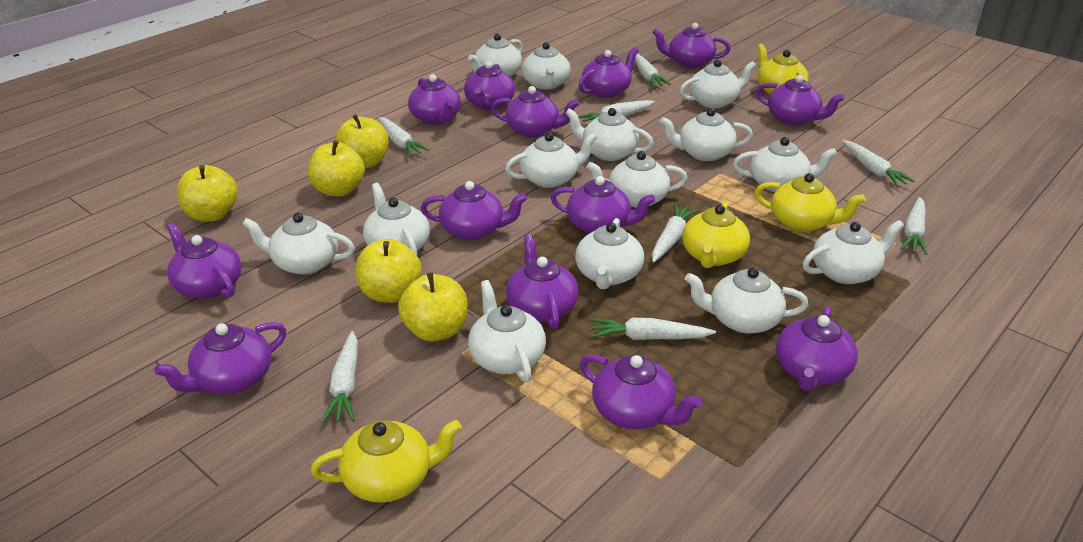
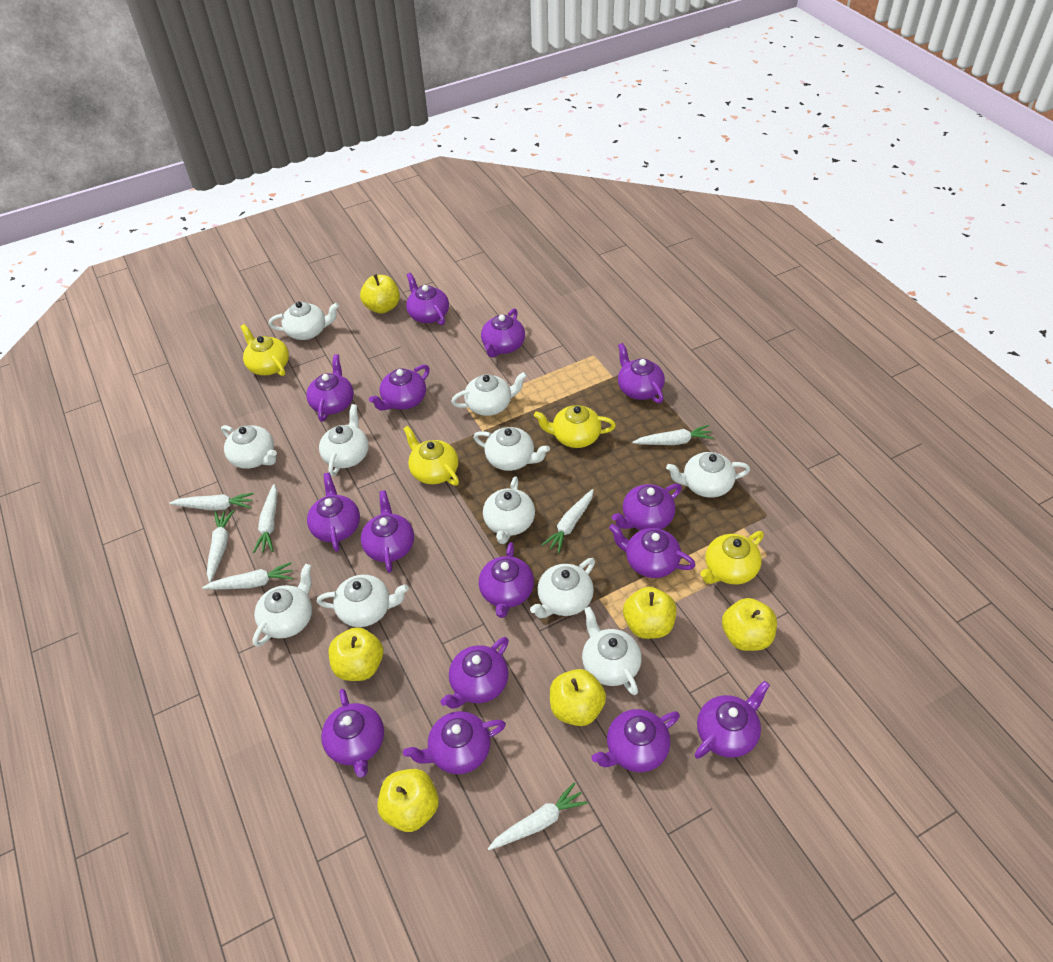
purple teapot: [154,322,286,394] [167,223,241,299] [408,74,461,125] [420,181,527,240] [464,61,515,110] [491,86,579,137] [506,235,579,329] [550,176,655,234] [578,47,639,98] [580,354,702,429] [652,23,731,68] [756,75,844,125] [776,306,858,391] = 13 -> [306,354,354,422] [307,473,360,552] [321,689,384,777] [361,490,414,573] [369,364,430,411] [403,711,506,774] [406,273,449,325] [440,637,509,709] [479,542,534,618] [481,308,525,357] [591,709,680,772] [609,524,696,578] [612,484,682,530] [618,343,665,403] [694,681,770,759] = 15
white carrot: [322,331,358,423] [378,117,429,156] [578,100,655,122] [592,318,716,340] [635,54,671,87] [652,204,698,263] [842,140,915,187] [900,197,927,255] = 8 -> [169,493,254,510] [202,562,293,590] [207,510,234,582] [253,484,277,553] [488,783,588,850] [542,489,594,553] [632,425,714,445] = 7
white teapot: [242,213,355,275] [363,183,430,255] [468,34,522,77] [468,280,546,382] [505,133,597,188] [522,42,571,90] [565,108,654,161] [575,218,644,289] [586,151,688,208] [660,108,753,161] [679,60,756,108] [685,267,809,334] [733,137,837,192] [803,220,904,284] = 14 -> [221,425,277,469] [252,564,312,647] [269,301,339,340] [317,575,409,627] [319,404,369,476] [451,372,527,416] [473,427,550,471] [483,476,535,544] [530,558,595,618] [582,607,642,695] [666,452,750,498] = 11
yellow apple: [177,165,238,222] [308,140,365,197] [335,114,389,168] [356,239,422,303] [398,272,467,342] = 5 -> [329,627,383,681] [360,274,400,314] [377,769,439,832] [550,669,606,726] [623,587,677,639] [722,598,777,651] = 6

